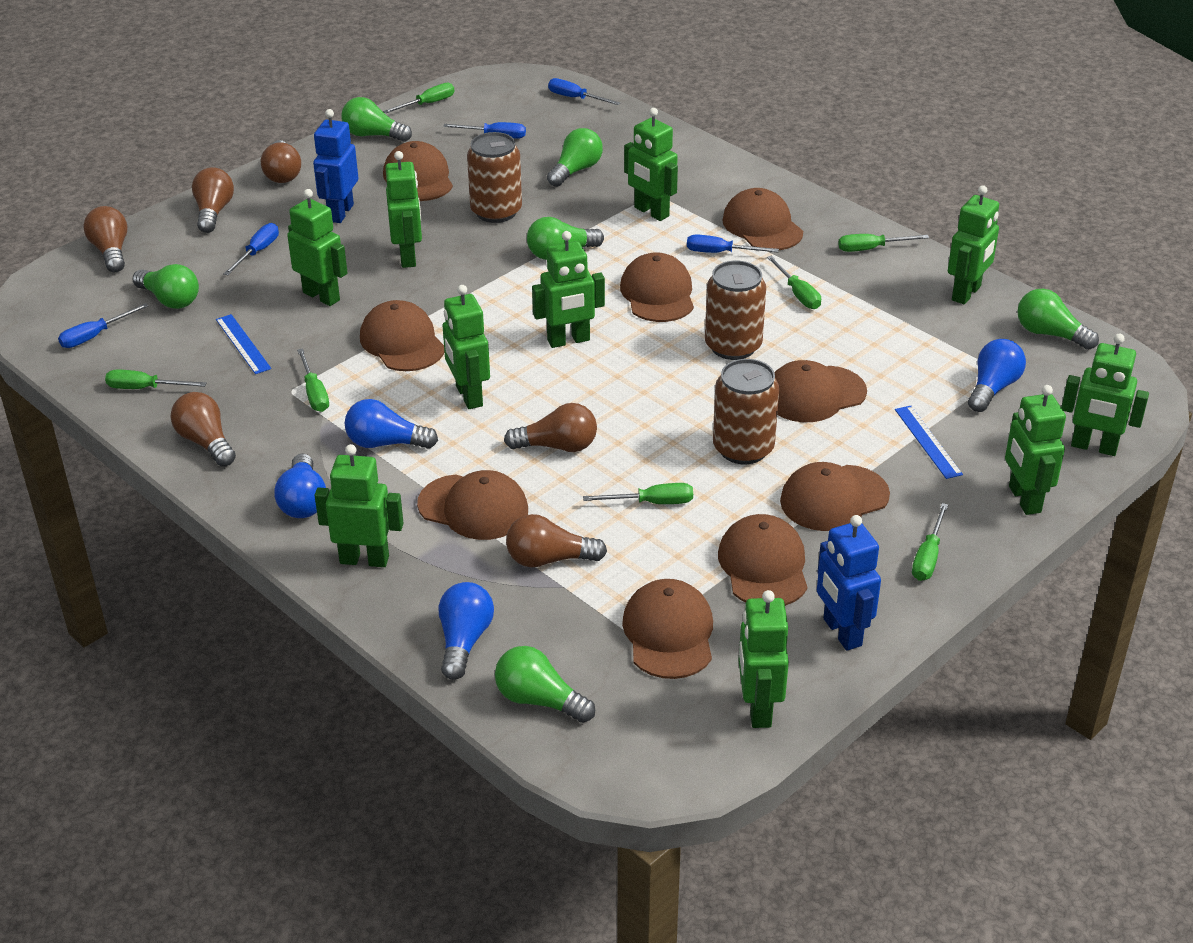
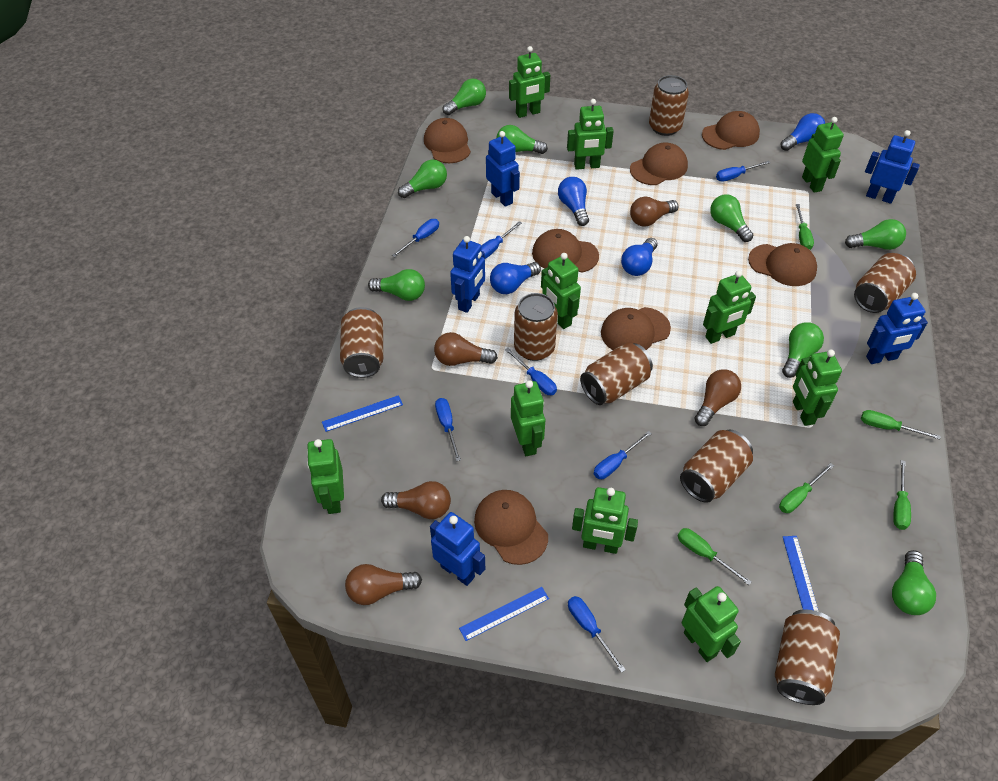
blue robot: [313,109,358,223] [817,515,881,651] = 2 -> [430,512,485,586] [450,236,485,313] [486,131,520,207] [865,130,920,204] [866,293,928,364] = 5
blue ruler: [216,314,271,374] [895,406,963,479] = 2 -> [322,395,403,432] [459,587,549,641] [783,536,819,612] = 3
blue screwdriver: [58,303,149,348] [223,223,279,275] [443,122,526,139] [548,78,620,105] [687,234,779,253] = 5 -> [392,219,439,257] [435,398,461,461] [481,221,522,259] [505,348,557,395] [568,596,626,673] [594,431,652,479] [716,161,770,182] = 7
brown can: [467,132,522,223] [705,261,766,360] [713,359,779,464] = 3 -> [340,307,383,378] [514,293,558,361] [580,342,653,405] [649,75,689,136] [680,429,753,503] [775,610,840,705] [854,253,916,313] = 7
brown cap: [360,300,444,371] [383,141,453,201] [417,470,528,540] [620,252,694,322] [622,579,713,679] [718,514,808,606] [722,188,803,250] [774,360,867,422] [780,462,890,531] = 9 -> [424,118,471,163] [474,490,548,565] [532,229,599,273] [601,307,671,350] [630,143,688,185] [702,111,760,150] [748,243,817,286] = 7
brown light bulb: [83,206,127,272] [171,392,236,467] [192,167,234,233] [261,140,301,183] [504,403,597,452] [506,514,607,567] = 6 -> [345,564,422,605] [381,481,451,519] [434,332,498,366] [630,196,678,227] [694,369,741,426] = 5
green light bulb: [133,264,199,309] [341,97,412,142] [495,646,595,723] [527,217,604,260] [547,128,603,187] [1017,289,1099,350] = 6 -> [368,269,425,301] [398,160,447,198] [443,79,486,115] [496,125,548,154] [710,194,753,242] [782,322,824,378] [845,219,906,250] [892,550,936,615] = 8
green screwdriver: [105,369,207,389] [297,348,329,412] [383,83,454,114] [583,483,693,504] [767,256,821,309] [838,234,929,252] [912,503,948,581] = 7 -> [678,528,752,585] [779,463,834,513] [796,204,814,250] [861,410,941,440] [893,460,911,530] = 5

